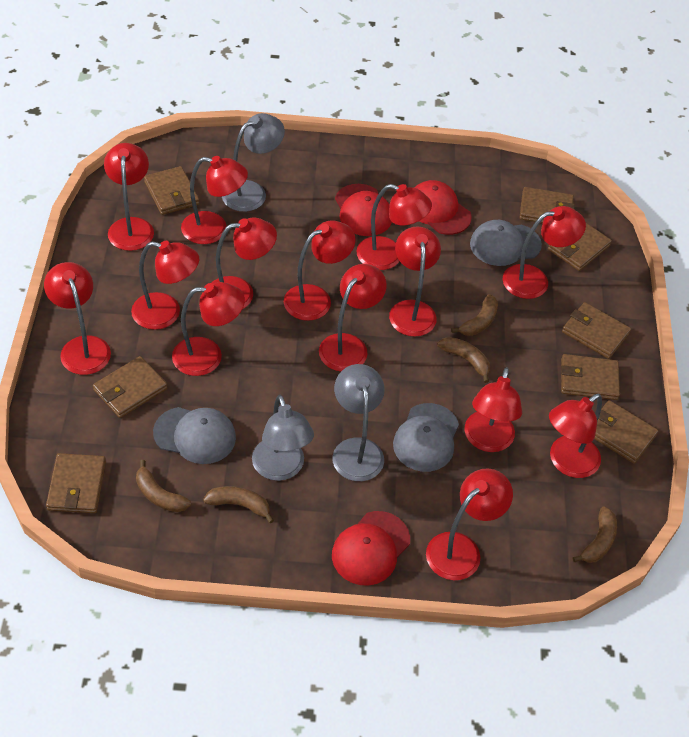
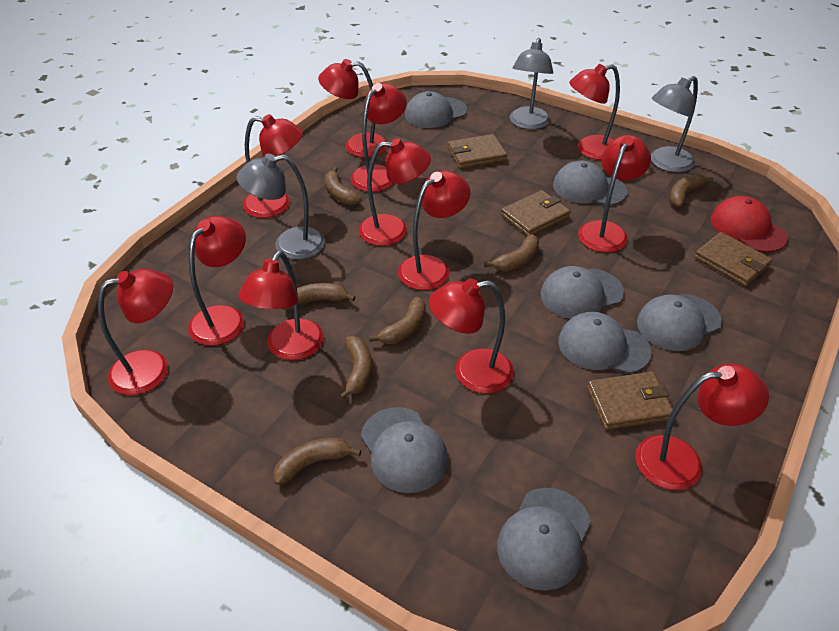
brown banana: [136,460,191,512] [203,486,274,524] [437,337,490,383] [451,294,498,336] [573,506,617,563] = 5 -> [273,438,361,485] [282,283,355,310] [325,167,362,205] [339,336,372,400] [369,297,426,344] [484,234,539,271] [670,174,713,207] = 7
brown wallet: [46,453,106,513] [93,356,167,418] [144,166,200,215] [519,187,575,223] [548,223,612,271] [561,354,620,400] [562,302,631,359] [594,400,658,464] = 8 -> [448,134,507,169] [501,190,570,236] [587,372,673,430] [694,232,772,286] = 4
grey cap: [153,407,236,464] [393,403,459,472] [470,220,542,266] = 3 -> [361,407,448,493] [405,91,467,128] [497,488,591,591] [540,266,624,319] [553,161,627,206] [558,312,651,374] [637,294,722,351] = 7
red cap: [332,511,410,586] [335,184,392,236] [414,180,472,235] = 3 -> [711,196,788,252] = 1
red lamp: [44,262,111,375] [104,143,154,251] [131,241,199,330] [172,282,245,376] [181,156,248,244] [211,217,277,309] [284,221,355,321] [319,264,387,372] [356,184,432,270] [389,226,441,337] [426,469,513,580] [464,367,522,452] [503,206,586,299] [549,394,602,478] = 14 -> [98,269,173,395] [188,216,246,346] [238,251,324,360] [243,114,303,218] [318,59,387,157] [351,83,407,192] [358,138,431,246] [398,171,470,290] [429,278,514,393] [569,64,620,160] [578,135,651,253] [635,364,769,490] = 12

